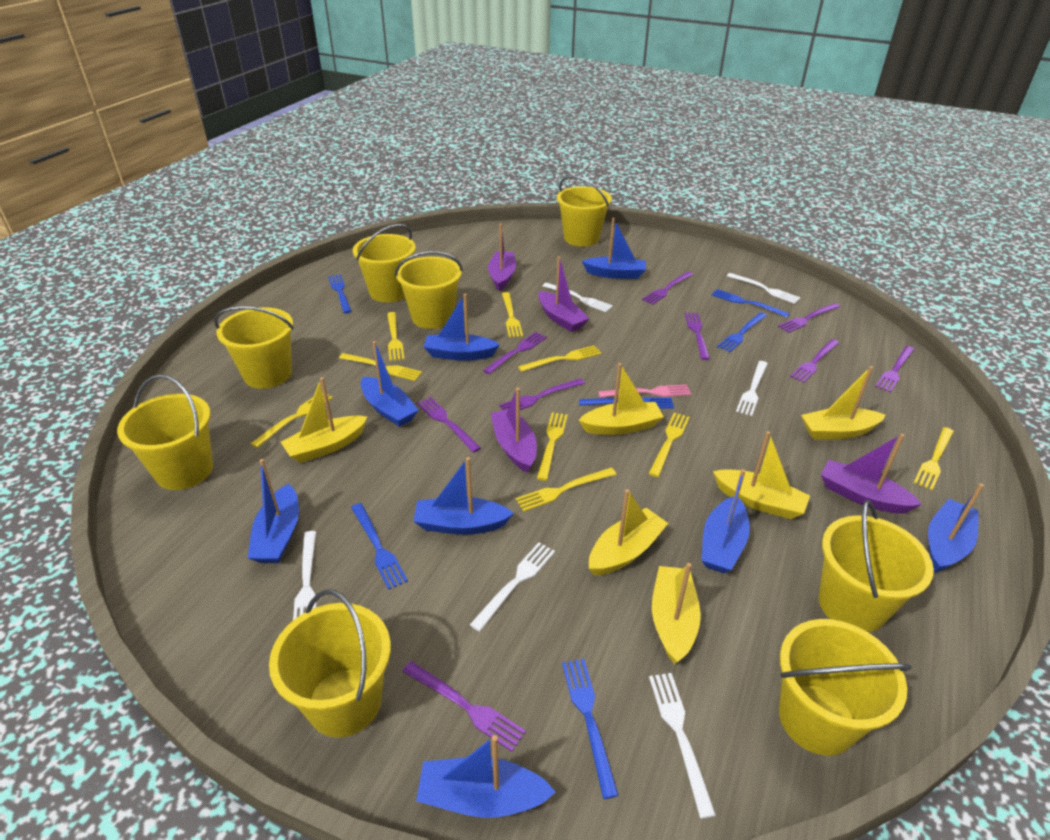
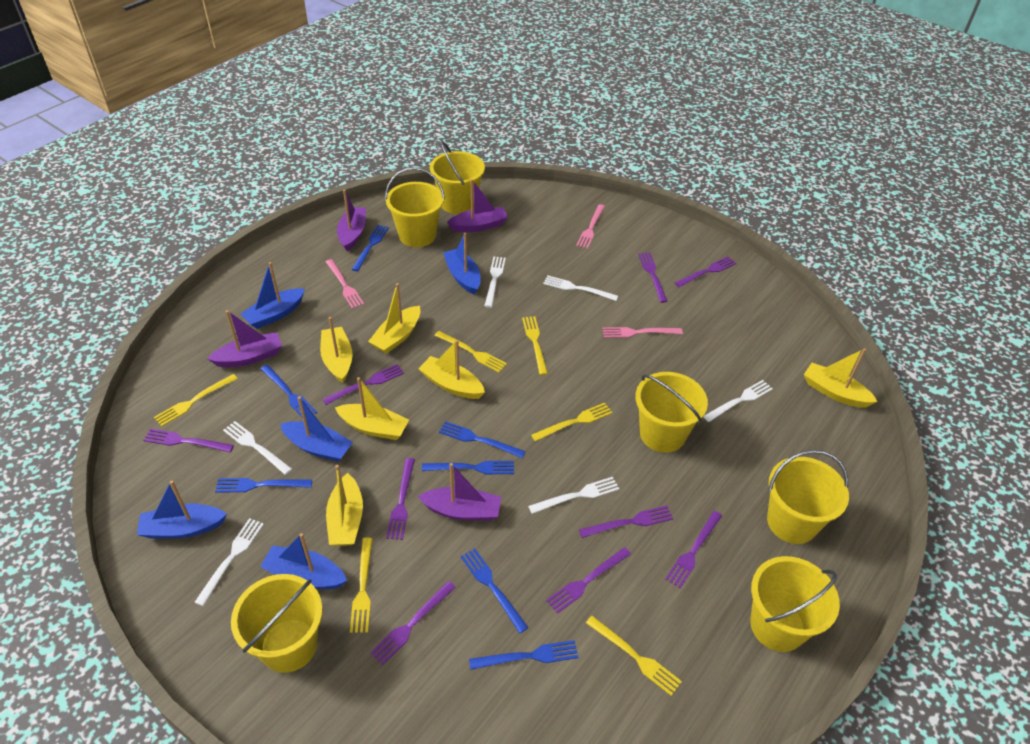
blue boat: [248,459,299,563] [361,341,419,427] [413,457,514,535] [416,735,556,818] [424,294,500,361] [582,218,646,279] [701,469,750,573] [928,483,984,573] = 8 -> [137,481,227,539] [241,262,305,329] [260,533,347,589] [280,396,353,462] [443,233,481,295] = 5
blue fork: [328,274,352,314] [351,503,408,590] [562,659,619,799] [579,397,674,409] [712,289,790,317] [717,312,767,352] = 6 -> [215,478,312,493] [261,365,317,418] [351,225,389,271] [422,461,514,474] [439,421,526,458] [461,548,529,633] [469,640,579,670] = 7
pink fork: [598,384,691,398] = 1 -> [326,259,364,309] [576,204,605,249] [603,327,683,338] = 3
yellow bucket: [117,374,213,490] [214,306,294,389] [269,589,391,737] [353,224,416,302] [395,251,463,329] [557,175,612,247] [779,619,912,756] [819,500,934,633] = 8 -> [231,574,323,673] [385,167,445,247] [430,141,485,214] [635,372,708,453] [750,556,840,652] [767,450,849,544] = 6
yellow fork: [251,392,333,448] [339,353,422,381] [387,312,404,361] [502,292,523,338] [515,467,617,512] [518,345,601,372] [537,412,568,481] [649,413,690,477] [914,427,954,490] = 9 -> [154,374,238,426] [350,537,373,633] [434,331,507,372] [522,316,548,375] [531,403,612,441] [586,616,682,696] = 6

